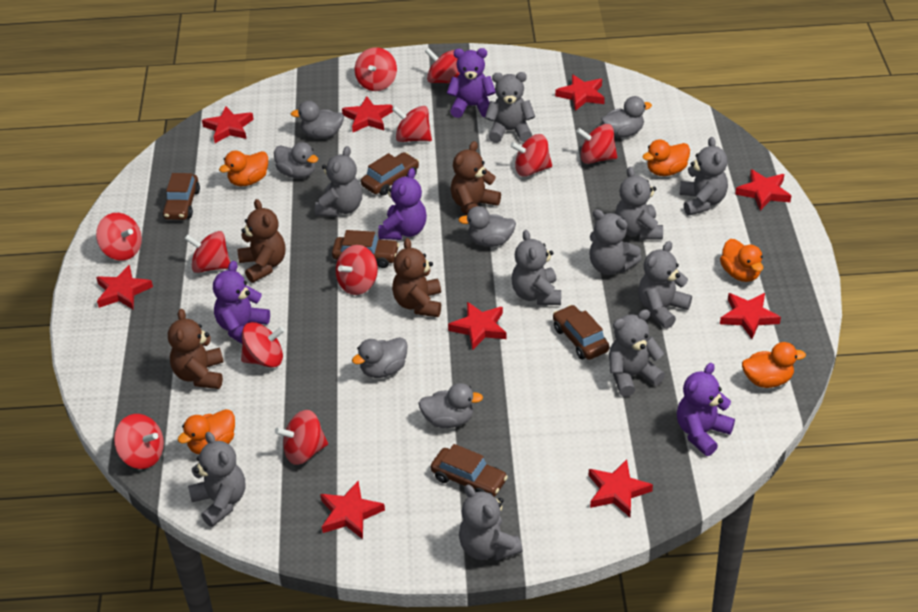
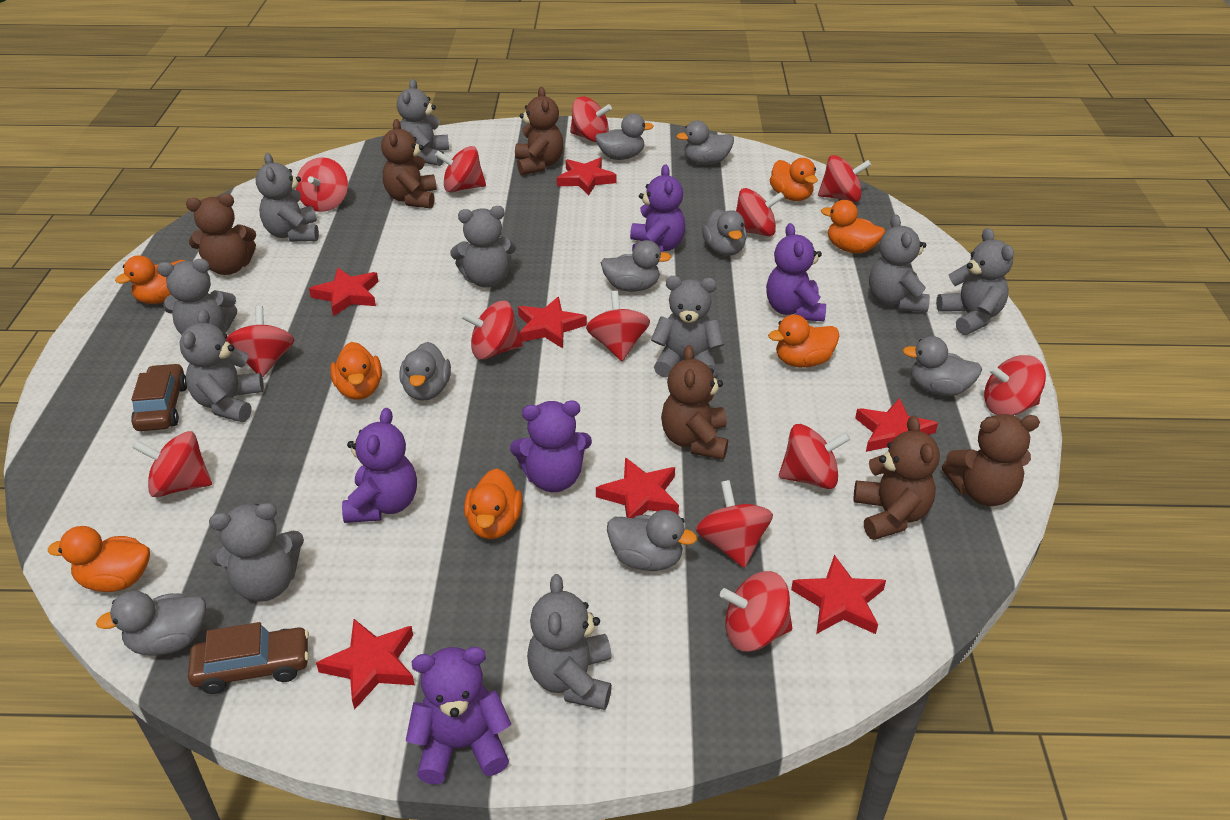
brown car: [162,173,200,220] [332,230,399,268] [361,152,419,196] [431,444,508,497] [553,305,609,360] = 5 -> [131,363,187,431] [188,622,309,694] = 2
brown teddy bear: [168,309,224,389] [237,199,286,283] [392,238,441,317] [450,141,501,215] = 4 -> [186,194,256,275] [381,119,437,209] [515,87,563,175] [661,345,728,460] [854,416,940,540] [942,414,1040,506] = 6
grey duck: [274,142,318,178] [291,101,344,138] [352,337,408,378] [418,383,483,428] [458,206,516,247] [601,96,652,138] = 6 -> [96,591,206,655] [399,342,451,401] [595,113,654,160] [601,240,671,292] [607,510,697,571] [677,121,734,165] [702,209,747,256] [903,336,982,396] = 8
orange duck: [177,409,235,454] [219,151,268,186] [642,139,690,176] [720,239,763,282] [742,342,806,388] = 5 -> [48,526,150,592] [115,255,185,304] [330,342,382,400] [464,468,523,539] [768,314,839,367] [770,158,818,201] [821,200,885,254] = 7
purple teddy bear: [213,261,270,344] [378,168,427,240] [447,48,496,118] [677,363,735,456] = 4 -> [342,408,417,523] [406,647,511,784] [510,400,592,492] [630,165,685,252] [766,223,826,321] = 5
red spinning top: [96,213,142,261] [114,414,164,469] [184,231,230,273] [241,322,285,368] [275,410,328,465] [336,245,378,295] [355,47,397,91] [392,106,432,142] [425,48,460,84] [510,134,552,177] [576,124,617,164] = 11 -> [133,431,212,497] [226,306,294,377] [296,157,348,212] [435,146,486,192] [461,301,523,360] [570,97,612,142] [586,291,650,361] [696,480,773,568] [720,571,792,651] [736,188,784,236] [779,424,851,489] [818,155,871,202] [984,355,1046,416] = 13
red star: [96,265,153,309] [202,106,254,143] [320,481,385,539] [342,96,393,132] [448,302,507,350] [555,74,605,111] [589,459,653,517] [720,293,781,339] [735,169,791,211] = 9 -> [309,268,378,316] [316,619,415,710] [518,297,587,348] [557,158,617,196] [596,457,679,518] [791,555,886,634] [855,398,938,452] = 7

